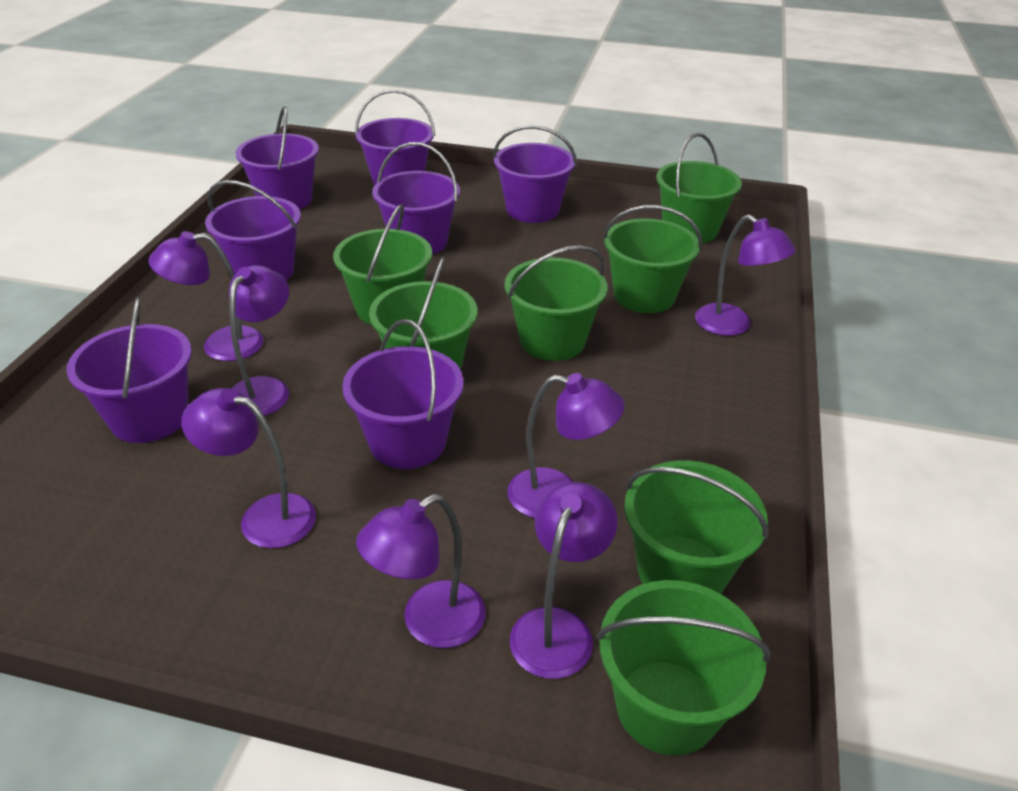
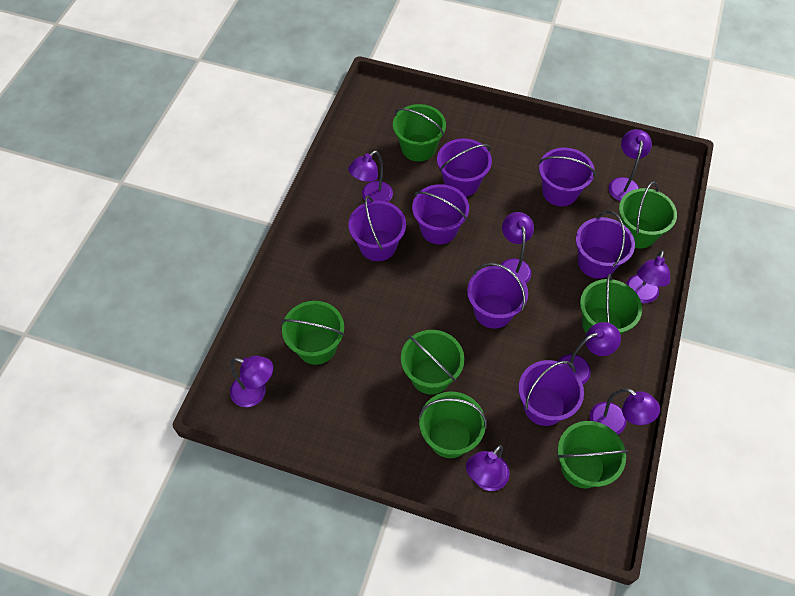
purple lamp: [149,231,264,361] [181,388,316,548] [229,265,289,416] [356,494,486,648] [507,373,625,518] [510,482,617,679] [695,215,796,336] = 7 -> [230,356,273,407] [348,151,393,202] [466,445,510,491] [501,212,534,283] [558,322,621,384] [590,388,660,435] [609,129,652,201] [626,250,670,303] = 8

